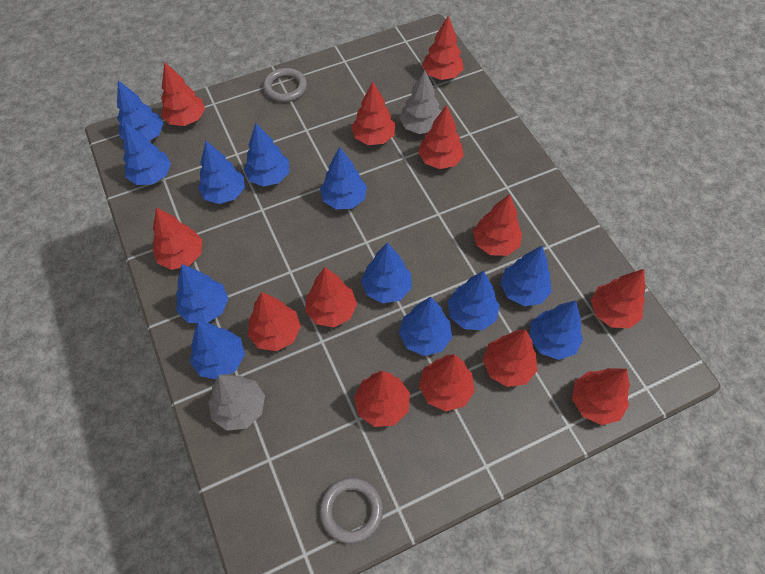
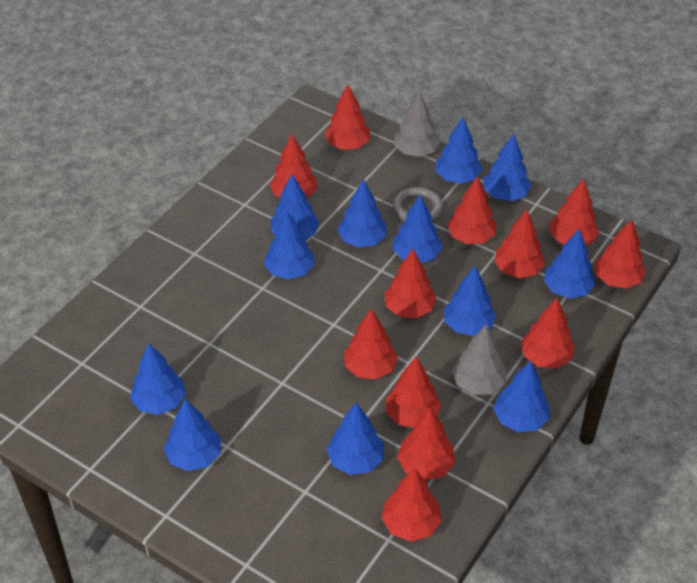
grey ring: [263,68,307,102] [320,478,383,544] = 2 -> [393,187,443,223] = 1
red tree: [153,207,203,270] [161,62,205,126] [248,292,301,351] [305,267,357,327] [351,82,395,145] [354,371,410,427] [418,105,464,169] [419,354,475,411] [422,15,464,80] [473,194,522,256] [483,329,537,387] [572,368,630,425] [591,269,645,329] = 13 -> [270,134,317,198] [325,84,370,150] [344,308,398,379] [381,468,442,542] [385,249,437,318] [386,357,441,428] [397,408,455,480] [447,176,496,244] [494,209,545,278] [521,298,575,368] [550,179,599,245] [595,219,646,289] = 12

